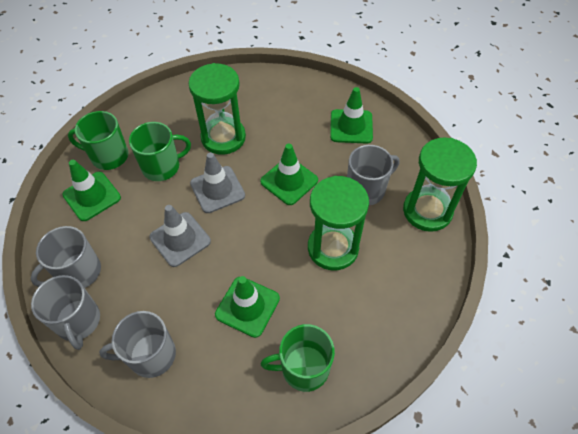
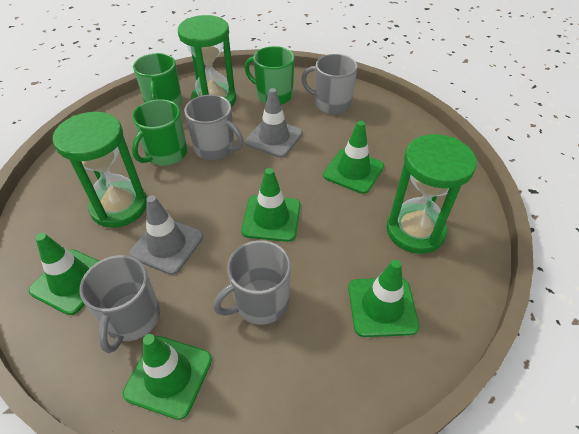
green traffic cone: [62,160,121,221] [215,276,280,338] [260,144,318,205] [330,87,373,144] = 4 -> [29,233,99,315] [123,334,212,420] [241,168,300,242] [323,121,384,194] [348,260,419,337] = 5

